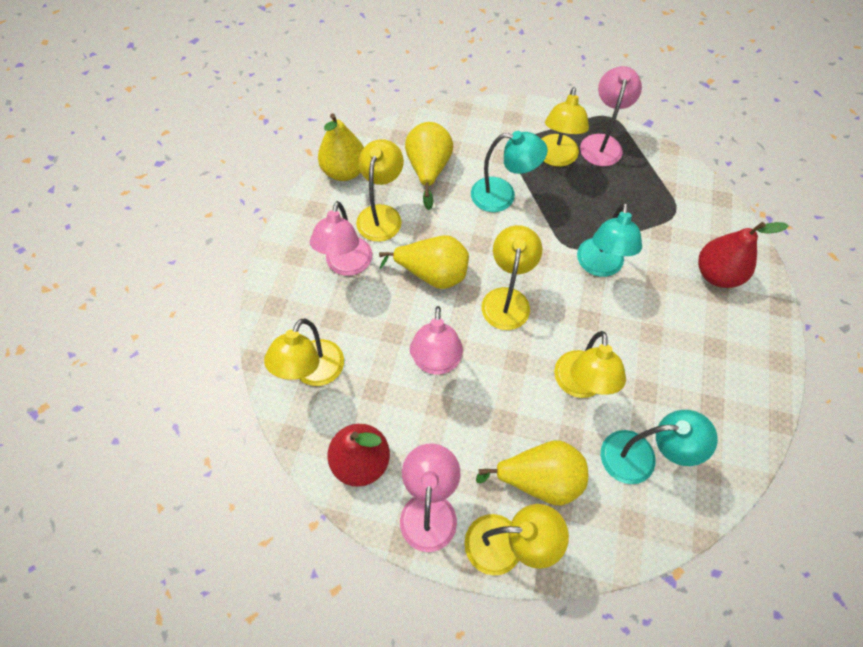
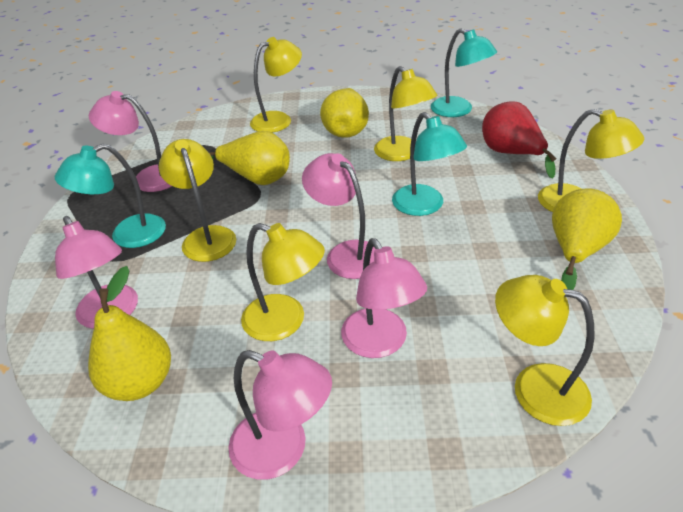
pink lamp: [310,201,372,276] [400,444,460,552] [410,306,463,375] [580,66,642,166] = 4 -> [55,216,138,329] [89,91,172,192] [228,350,332,480] [302,153,375,279] [341,238,427,358] = 5
red pear: [327,424,390,487] [698,222,789,288] = 2 -> [482,101,557,178] = 1

